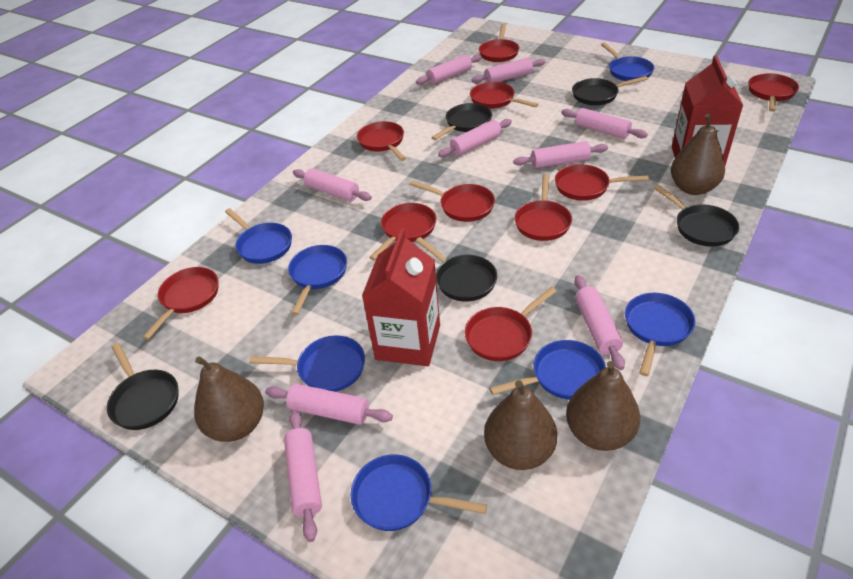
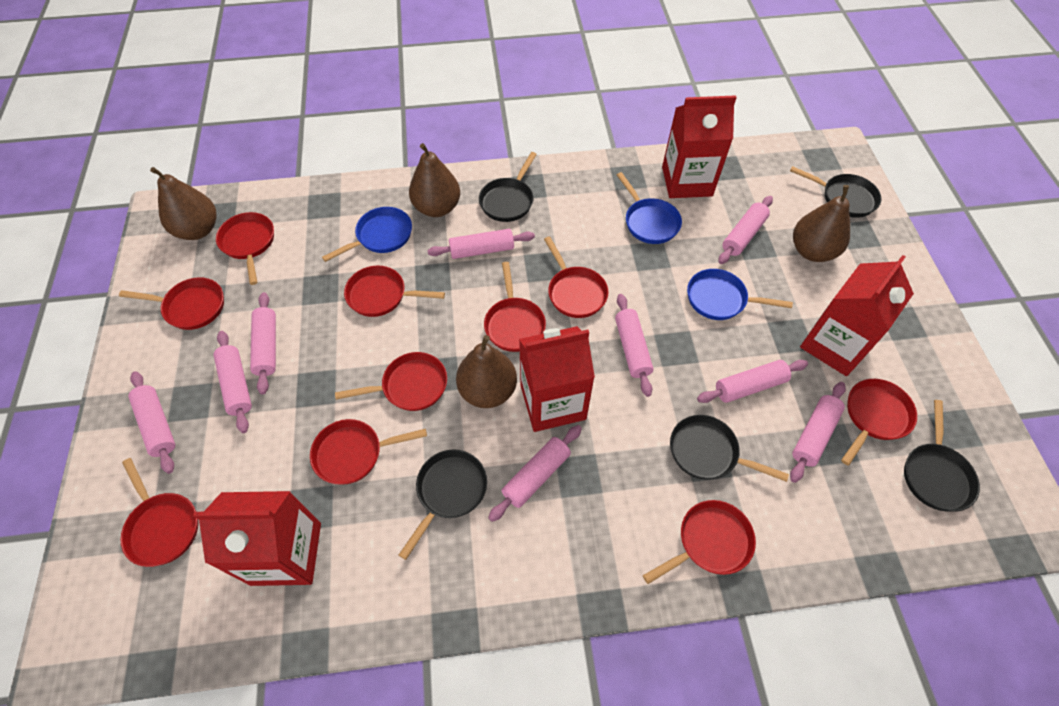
blue pan: [225,208,292,264] [249,335,365,392] [288,245,347,315] [351,454,487,531] [489,340,606,399] [601,43,654,81] [625,293,695,376] = 7 -> [322,207,412,262] [617,172,682,244] [687,269,793,320] = 3
red carton: [362,229,440,366] [672,55,743,165] = 2 -> [193,491,321,586] [519,326,595,432] [662,95,737,198] [800,255,914,376] = 4

